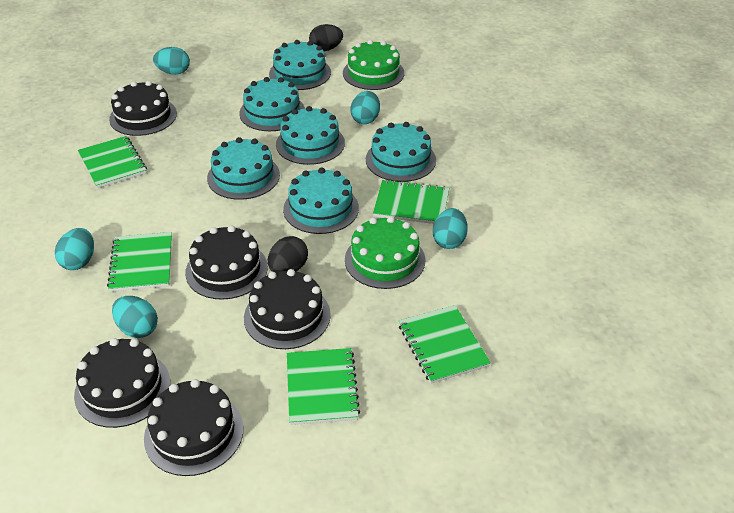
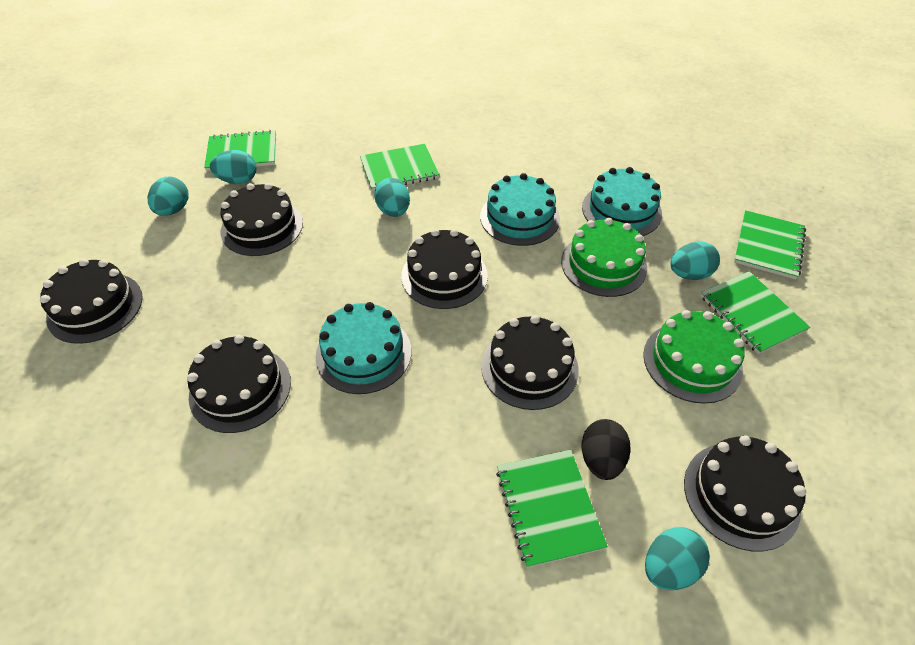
black cake: [74,338,170,428] [109,81,177,136] [144,379,244,476] [185,225,268,300] [244,269,331,349] = 5 -> [40,259,143,344] [187,335,291,433] [221,183,303,256] [401,229,488,309] [481,315,579,410] [684,435,806,551] = 6
black egg: [268,236,308,272] [309,24,343,51] = 2 -> [581,419,631,480] = 1
turquoise cake: [207,137,280,200] [239,77,305,131] [269,40,331,90] [276,106,345,165] [283,168,359,234] [366,122,436,182] = 6 -> [315,302,411,394] [480,173,560,246] [582,167,662,236] = 3

